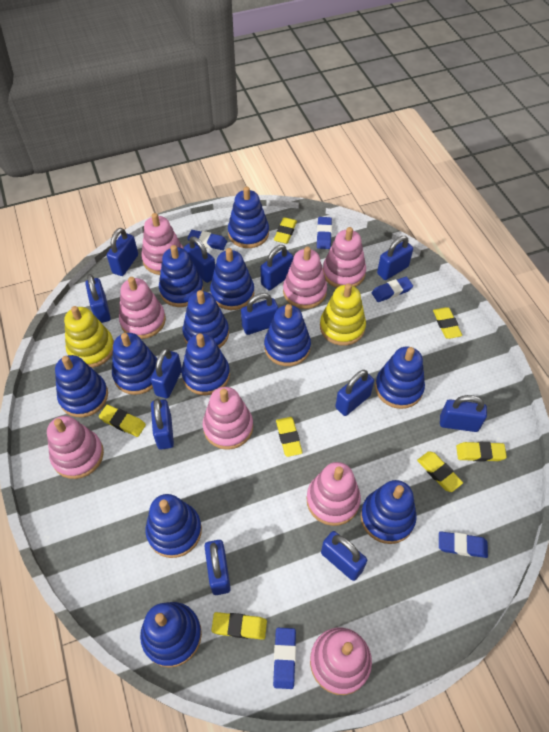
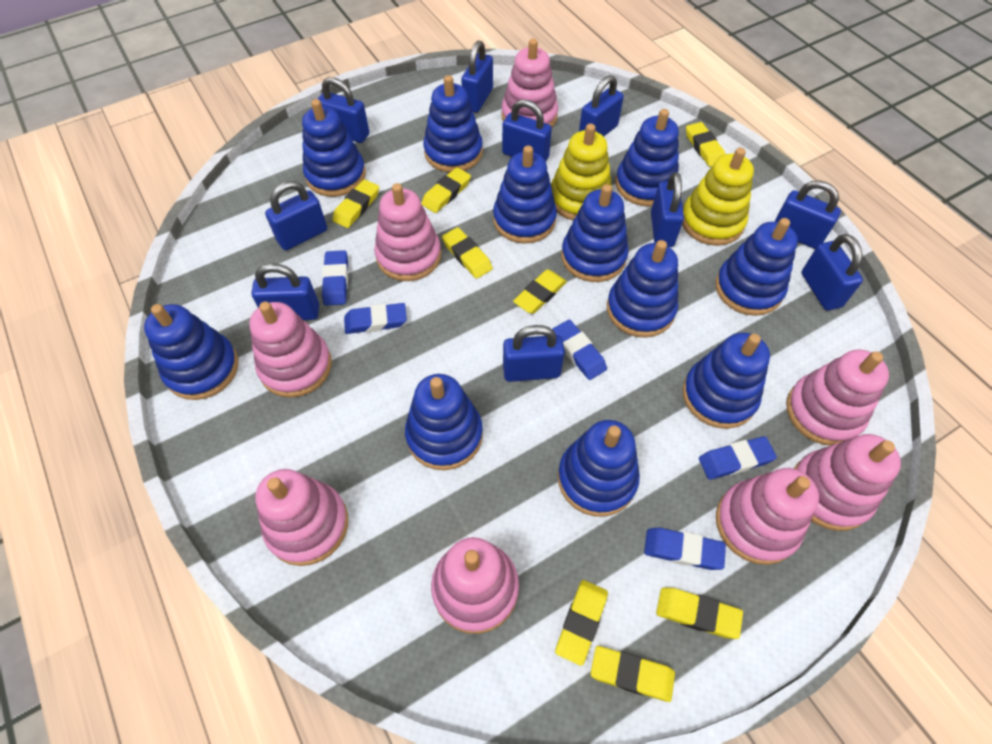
blue padlock: [85,274,111,323] [107,228,138,276] [151,348,182,398] [151,398,174,450] [184,236,215,283] [204,540,231,595] [241,293,278,335] [260,245,293,290] [321,531,367,581] [335,370,374,416] [377,236,413,280] [440,395,487,432] = 12 -> [251,263,319,320] [265,181,327,250] [318,77,369,143] [461,41,493,112] [502,99,552,161] [503,325,565,382] [579,75,624,136] [651,172,684,247] [774,180,841,249] [801,234,863,310] = 10
blue stacking toy: [55,355,108,417] [112,333,157,395] [140,602,202,668] [146,494,202,558] [159,245,203,307] [181,333,230,395] [183,290,229,348] [210,248,254,310] [228,186,269,248] [264,304,311,366] [361,480,417,544] [375,347,425,409] = 12 -> [144,304,238,400] [302,99,366,197] [405,374,483,470] [423,75,483,172] [493,145,557,243] [558,420,640,517] [561,184,628,282] [607,240,678,338] [615,109,679,207] [683,332,770,429] [715,218,798,316] = 11
yellow eraser: [99,405,146,437] [211,612,267,640] [274,217,297,244] [276,417,302,457] [417,451,463,492] [433,307,462,339] [456,442,507,462] = 7 -> [332,179,379,228] [421,167,471,213] [442,227,493,279] [513,269,567,314] [555,580,608,666] [591,646,675,702] [656,588,743,639] [686,122,725,167] = 8

